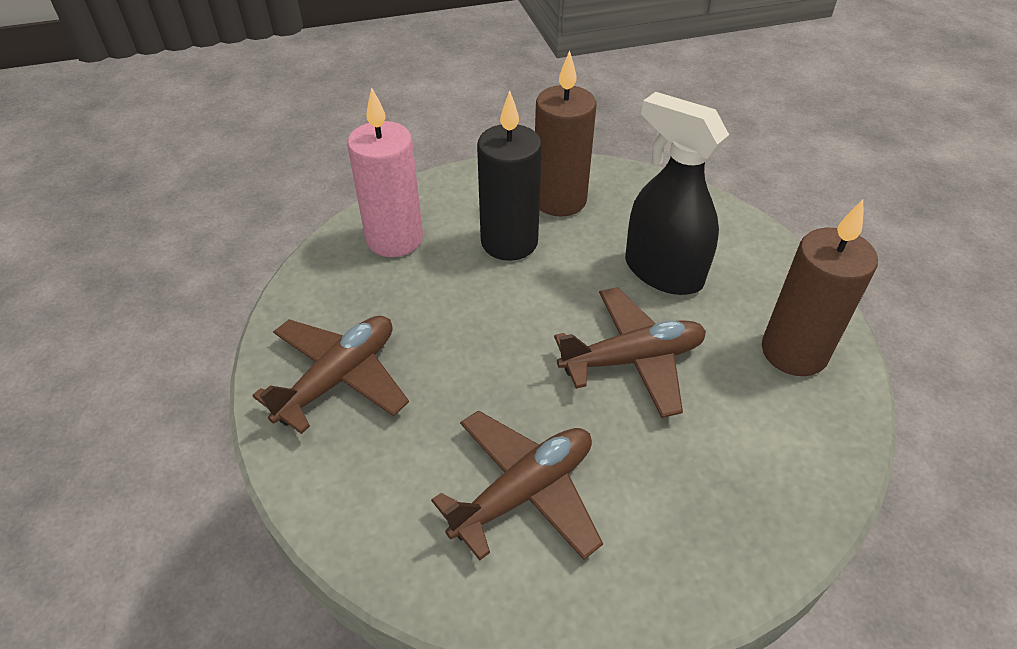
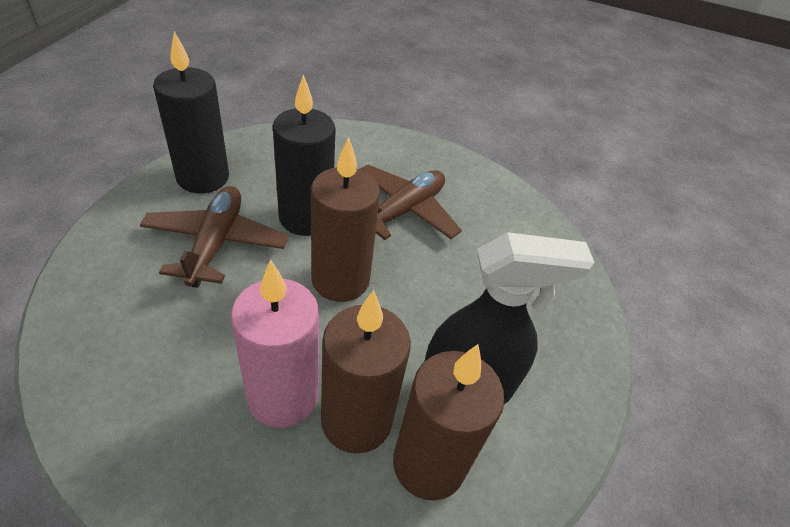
black candle: [477,90,542,261] = 1 -> [153,31,229,193] [273,74,336,236] = 2
brown candle: [535,50,596,217] [762,199,878,376] = 2 -> [311,137,380,302] [321,290,411,454] [393,344,505,501] = 3
brown plane: [252,316,409,434] [431,410,603,561] [554,287,706,418] = 3 -> [140,186,288,288] [359,164,462,240] = 2

